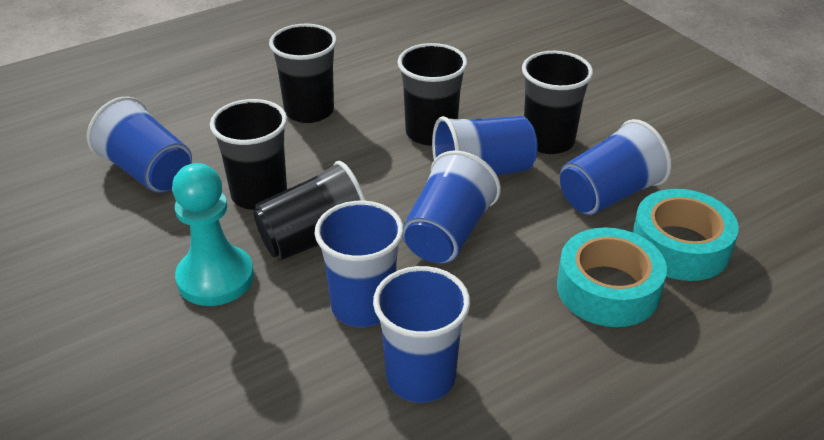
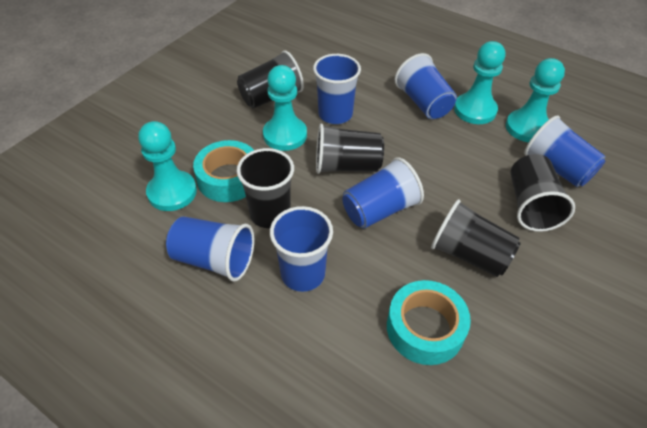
turquoise pawn: [172,163,254,306] = 1 -> [138,121,197,211] [263,65,307,151] [454,41,505,124] [506,58,565,142] = 4

